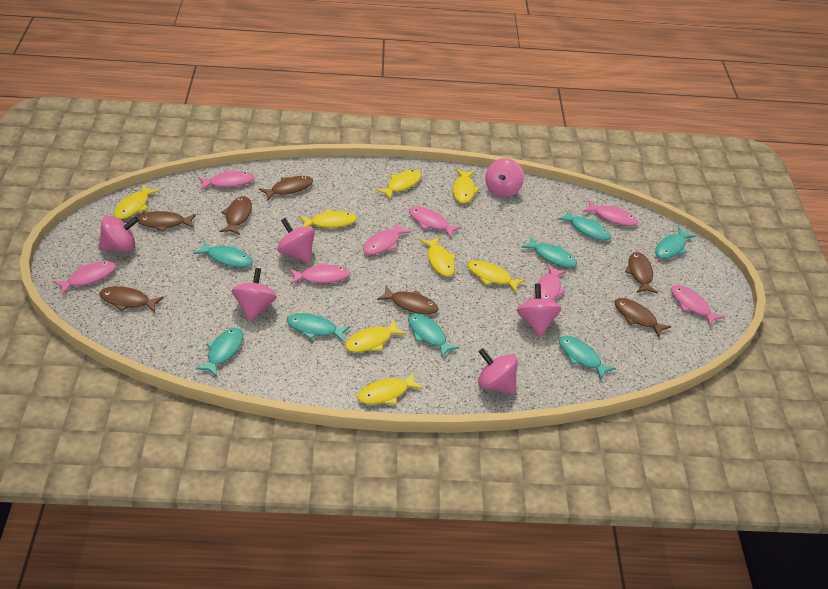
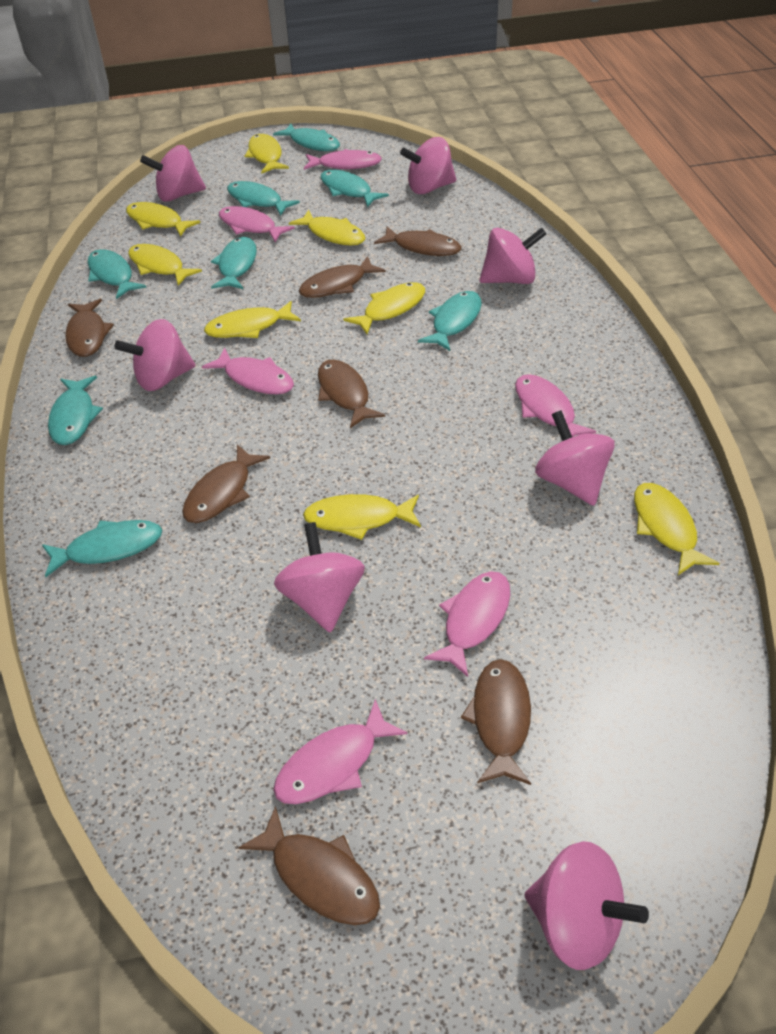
pink fish: [53,261,116,294] [198,170,254,190] [289,263,350,284] [363,222,412,255] [409,207,462,238] [534,265,567,301] [583,200,638,226] [671,285,725,326] = 8 -> [202,348,294,394] [219,206,295,242] [273,699,407,804] [304,149,382,170] [424,571,510,677] [515,374,596,437] = 6
pink spinning top: [98,216,139,252] [232,268,277,322] [277,218,315,263] [478,348,518,394] [485,158,524,197] [517,284,561,337] = 6 -> [115,319,195,391] [140,145,206,202] [274,522,365,632] [400,137,456,194] [480,227,546,284] [524,841,649,970] [535,410,615,506] = 7

